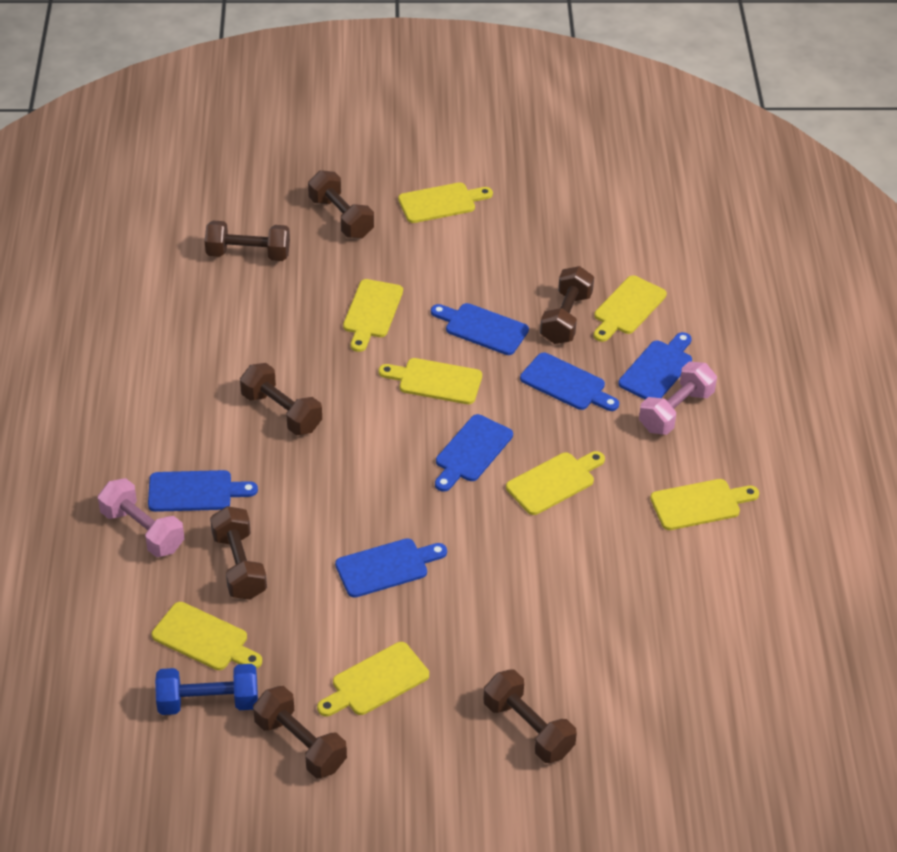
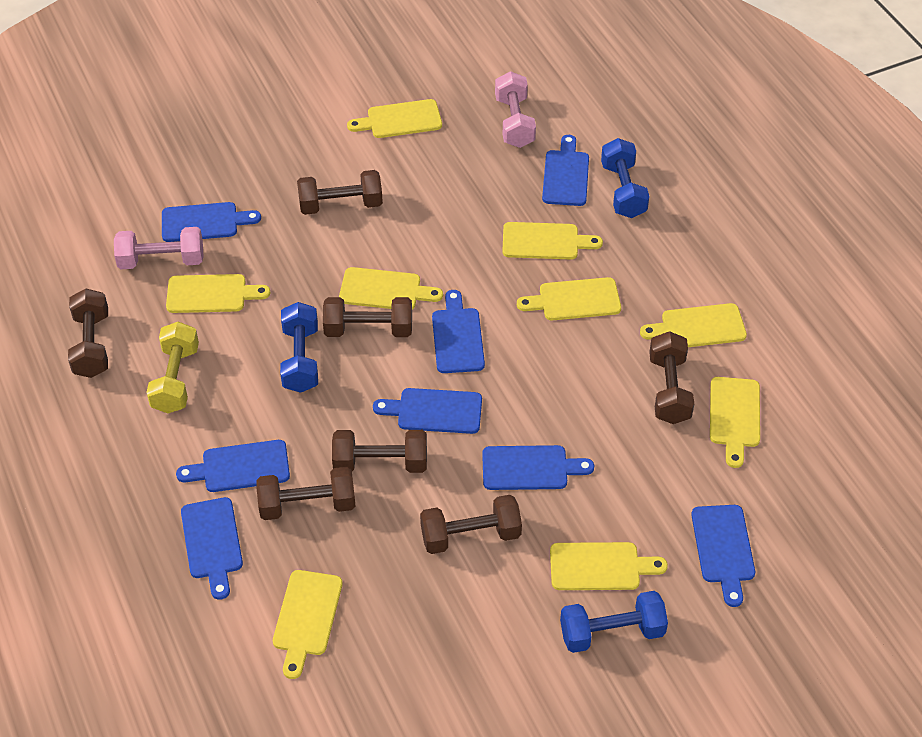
blue cutting board: [148,470,258,512] [335,538,447,598] [431,303,529,355] [435,414,513,492] [520,353,619,411] [618,332,692,400] = 6 -> [162,202,261,242] [176,440,290,492] [181,497,243,600] [373,388,482,434] [432,290,485,373] [482,445,594,490] [542,135,589,206] [691,505,755,607] = 8
blue dumbbell: [155,664,258,715] = 1 -> [280,302,318,393] [560,591,668,653] [601,138,649,218] = 3
yellow cutting board: [152,602,262,670] [317,642,429,716] [343,279,403,352] [379,358,482,404] [398,182,493,223] [506,451,605,515] [594,275,667,342] [650,479,759,530] = 8 -> [166,274,270,313] [273,570,342,679] [339,267,443,310] [347,99,442,138] [502,222,603,259] [517,277,621,320] [550,542,668,590] [640,303,747,347] [710,377,760,468] = 9
yellow dumbbell: none = 0 -> [146,322,199,413] = 1

